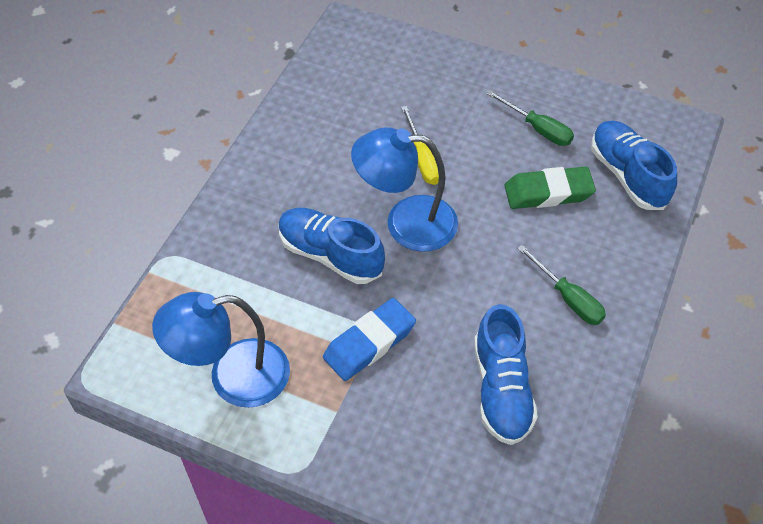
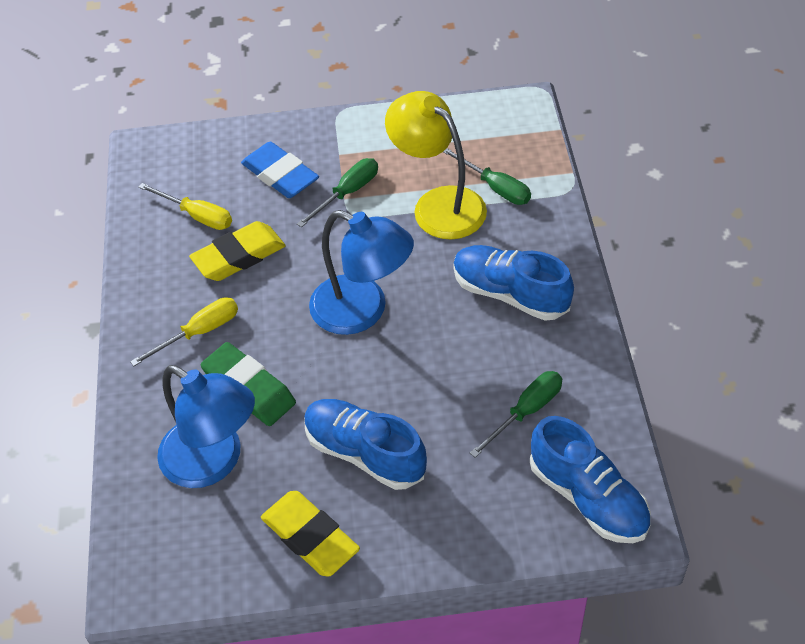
green screwdriver: [487,90,574,146] [517,245,606,325] = 2 -> [297,158,378,227] [443,148,531,205] [470,371,562,458] = 3
yellow eraser: none = 0 -> [189,221,286,281] [261,491,360,577] = 2
yellow lamp: none = 0 -> [385,91,487,240] = 1
yellow screwdriver: [401,106,439,185] = 1 -> [130,297,238,366] [139,183,232,230] = 2

